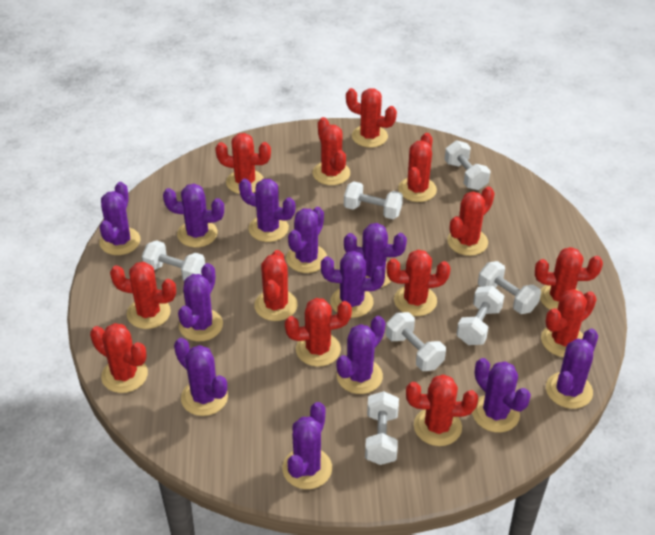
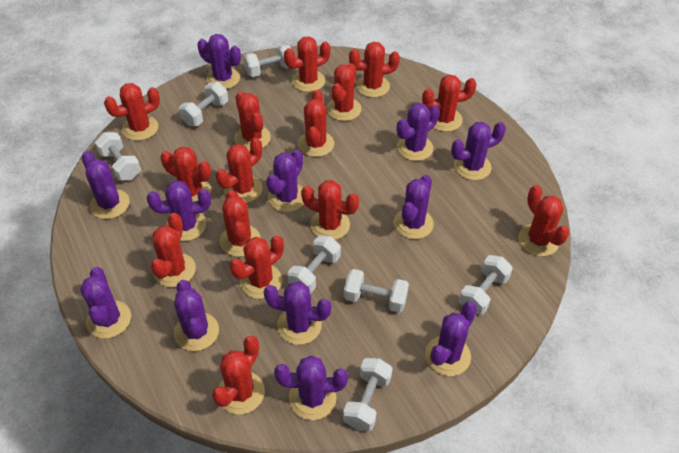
red cactus: [90,323,148,393] [110,262,176,329] [215,133,271,194] [254,250,298,321] [285,298,352,367] [313,117,350,185] [346,88,397,148] [387,250,451,316] [398,133,437,202] [406,374,478,446] [447,187,495,256] [535,247,603,310] [541,289,597,357] = 13 -> [104,83,160,141] [151,213,196,287] [161,147,211,202] [212,336,265,415] [216,138,263,203] [220,190,260,257] [230,235,284,299] [234,92,271,151] [284,36,330,92] [298,90,334,157] [301,180,359,240] [326,63,361,121] [349,42,400,98] [422,75,477,132] [518,185,570,256] = 15

